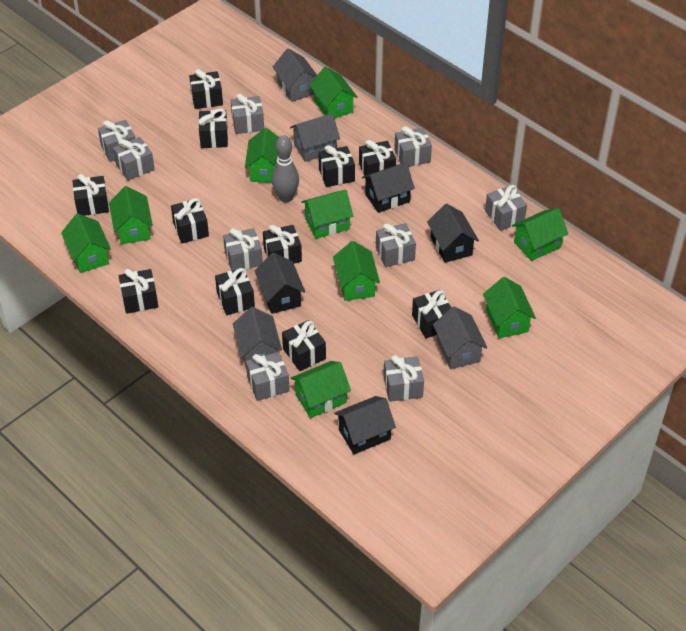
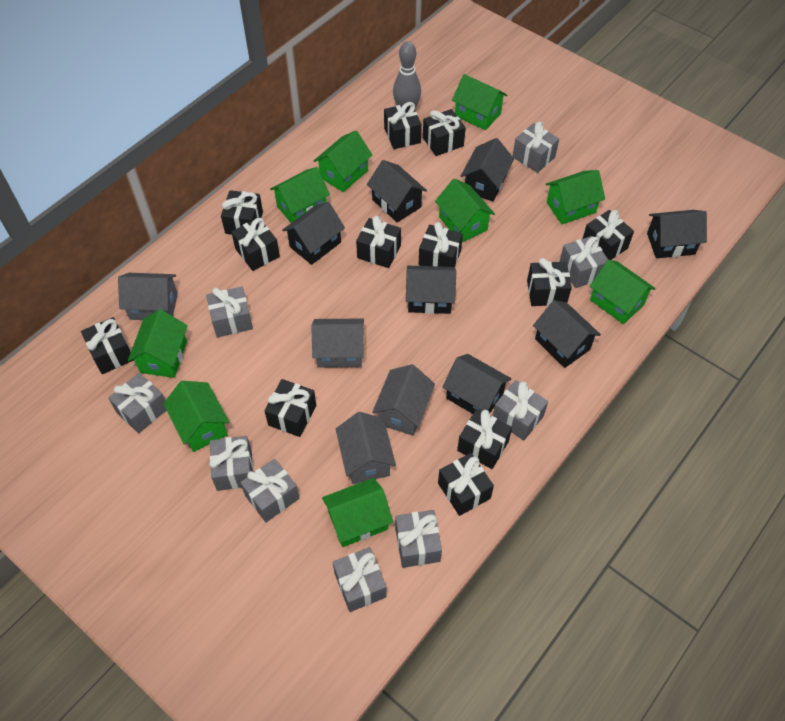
black gift: [72,174,109,216] [119,269,159,314] [171,198,209,243] [189,69,223,109] [198,109,228,148] [215,268,255,315] [263,225,302,263] [282,320,326,371] [318,145,355,187] [359,140,396,178] [412,290,451,338] = 11 -> [81,317,134,374] [221,190,263,235] [231,217,280,271] [264,379,316,437] [356,216,401,268] [384,102,422,149] [418,222,463,267] [423,109,466,156] [438,453,494,516] [457,409,512,469] [527,258,572,306] [583,210,634,260] = 12
black house: [255,253,305,314] [334,396,396,454] [362,163,415,213] [427,203,479,263] = 4 -> [282,202,345,265] [367,160,427,223] [406,266,456,314] [442,354,511,414] [461,138,514,201] [533,300,601,368] [647,210,707,258] = 7

